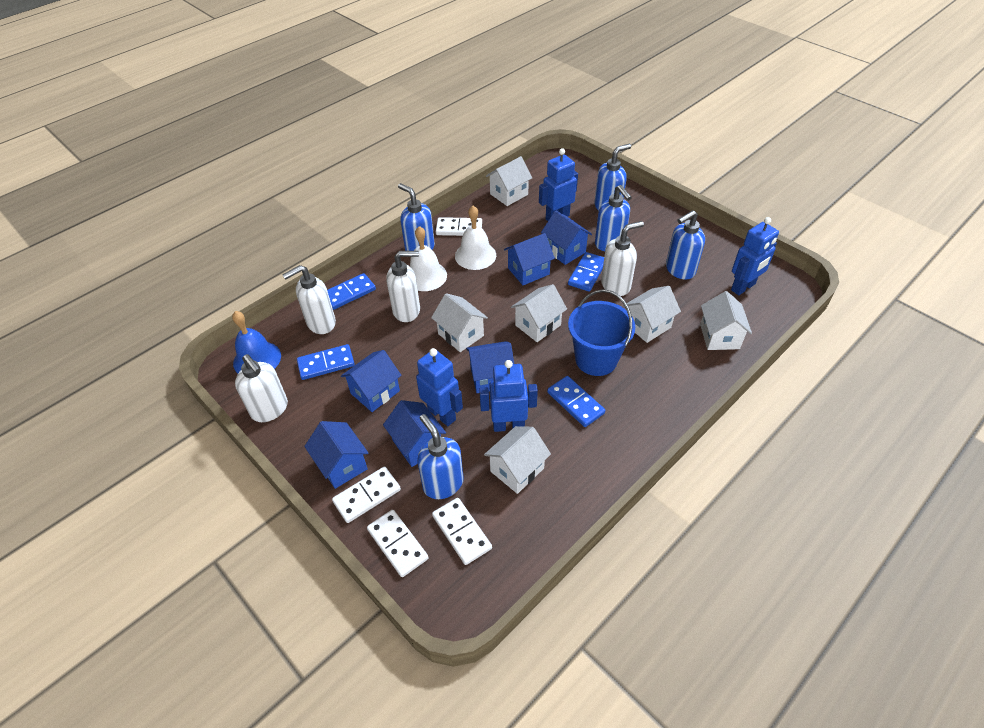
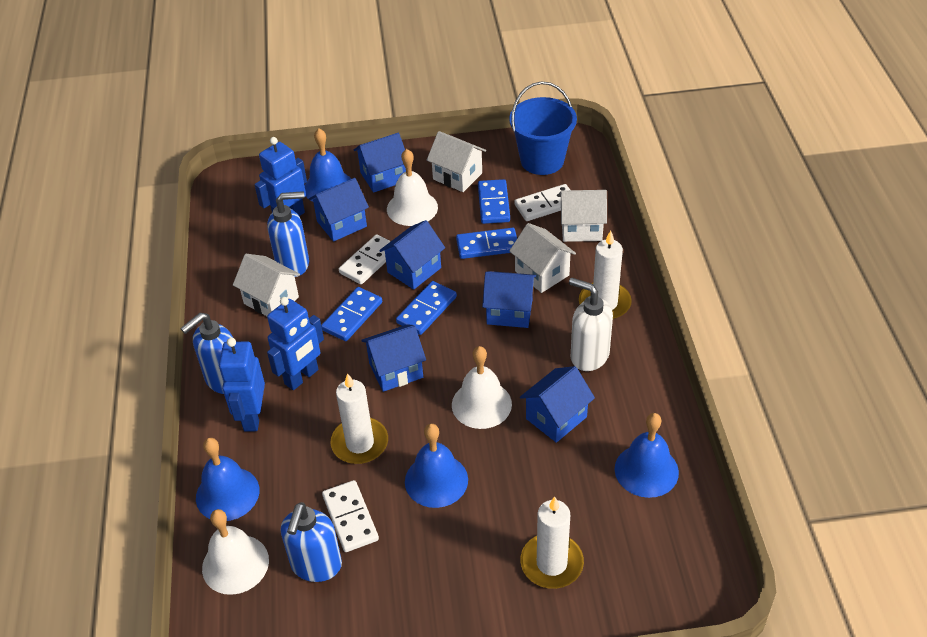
blue bell: [232,311,281,373] = 1 -> [196,438,259,521] [305,129,351,202] [405,424,468,508] [615,413,679,498] = 4
blue robot: [416,348,463,426] [479,360,538,432] [539,148,578,221] [731,217,779,295] = 4 -> [219,338,265,432] [254,137,307,216] [267,297,324,390] = 3
blue soap dispenser: [398,183,435,251] [417,414,464,499] [595,144,631,211] [595,185,632,251] [666,210,705,280] = 5 -> [180,313,233,394] [267,191,309,277] [281,502,342,582] = 3
white bell: [410,226,447,291] [455,206,496,270] = 2 -> [202,509,269,595] [387,149,438,226] [452,346,512,429] = 3
white candle: none = 0 -> [330,373,388,464] [520,497,584,589] [579,231,632,319] = 3
white domino: [332,467,401,523] [367,510,429,577] [432,498,492,565] [436,217,482,236] = 4 -> [322,480,379,552] [339,234,391,284] [514,184,570,221] = 3
white house: [431,293,488,352] [484,426,551,494] [486,156,532,206] [511,284,567,342] [623,286,681,343] [700,291,752,350] = 6 -> [233,254,300,316] [427,131,486,192] [509,223,576,293] [559,190,607,242] = 4
white soap dispenser: [235,354,288,422] [282,265,336,334] [386,251,420,322] [601,221,644,296] = 4 -> [569,278,613,371] = 1

